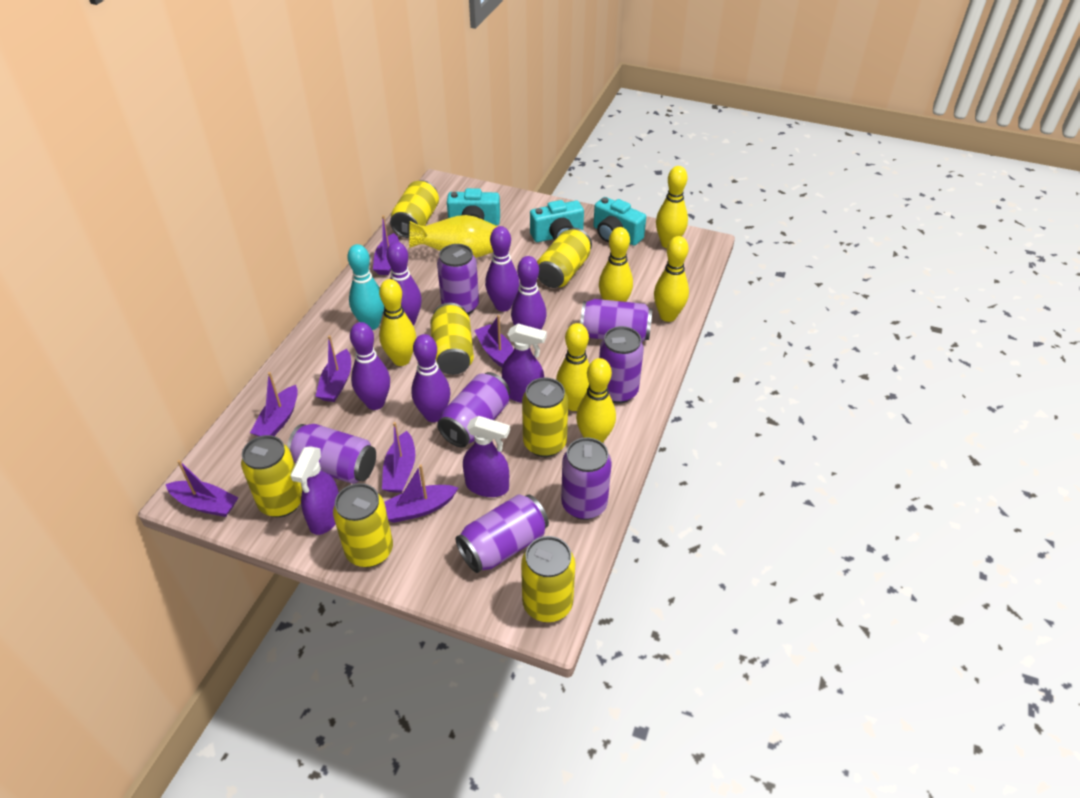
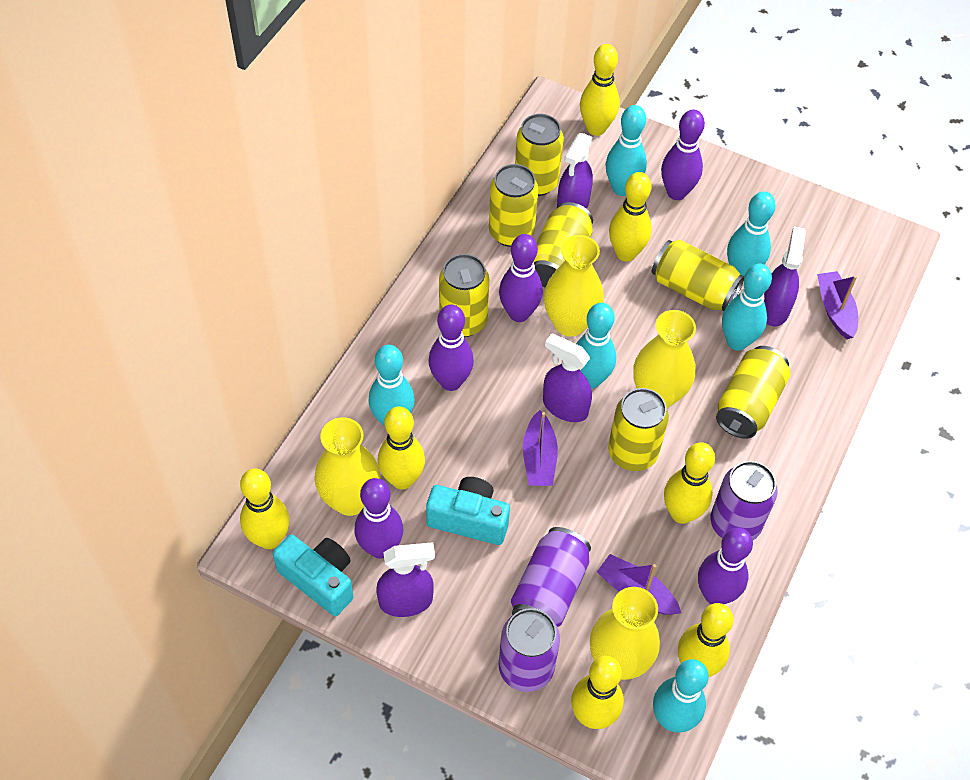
purple boat: [166,460,238,517] [250,372,298,437] [315,335,351,402] [373,215,399,275] [382,422,415,493] [384,465,458,523] [474,315,514,367] = 7 -> [523,410,558,486] [597,554,681,615] [817,271,858,339] = 3
purple can: [287,424,376,484] [437,244,479,315] [437,372,510,448] [456,494,549,573] [561,437,612,520] [580,299,653,342] [599,326,644,403] = 7 -> [498,608,560,692] [511,527,591,627] [711,461,777,540] = 3
purple spray bottle: [290,446,339,535] [463,416,510,497] [502,324,547,403] = 3 -> [376,542,435,617] [543,333,592,422] [557,133,593,209] [764,226,806,327] = 4
turquoise bowling pin: [347,244,384,330] = 1 -> [369,345,415,427] [576,303,616,389] [606,105,647,196] [653,659,709,733] [722,263,772,351] [727,192,776,276] = 6
turquoise camera: [447,188,500,226] [530,200,584,242] [594,197,646,246] = 3 -> [273,534,354,616] [426,477,510,545] = 2
yellow bowling pin: [379,279,416,366] [556,323,590,411] [576,358,616,443] [599,227,633,302] [654,236,689,322] [656,166,688,248] = 6 -> [240,468,290,549] [378,406,425,489] [571,656,624,729] [580,44,620,136] [609,172,652,262] [664,442,715,524] [678,603,734,677] = 7
yellow vase: [409,215,498,258] = 1 -> [315,417,380,516] [544,235,604,336] [590,587,660,680] [633,310,696,408] = 4

